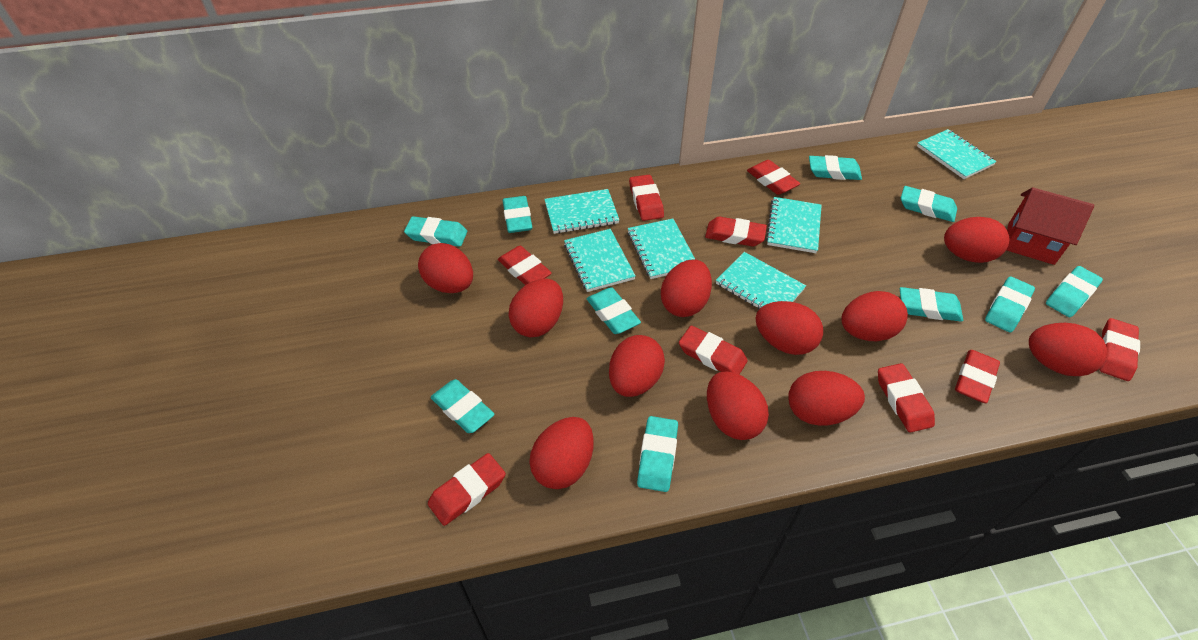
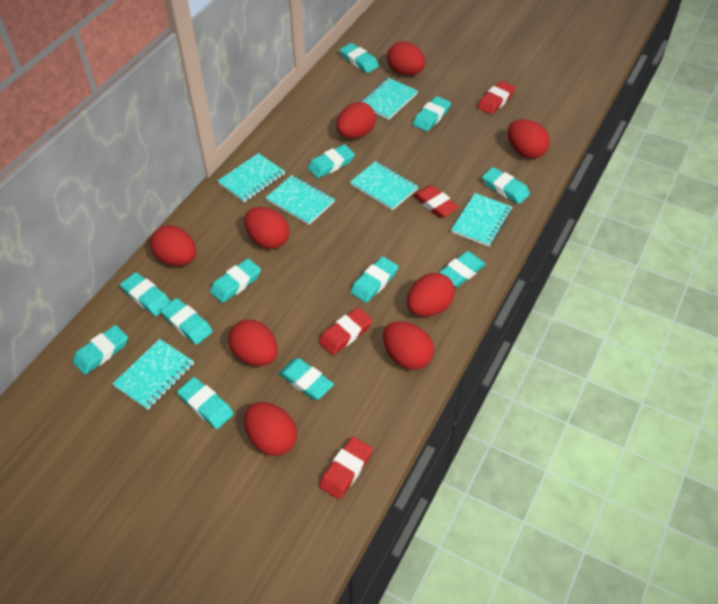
red egg: [418,243,473,293] [508,278,563,337] [529,417,594,489] [609,335,665,397] [661,259,712,317] [707,371,769,440] [755,301,823,355] [788,371,865,426] [841,291,908,341] [944,217,1009,263] [1029,323,1107,376] = 11 -> [150,225,196,266] [228,320,278,366] [244,207,289,249] [244,402,297,456] [337,102,376,139] [383,321,434,370] [387,41,425,75] [407,273,455,317] [508,119,550,159] = 9
red eraser: [428,453,506,526] [498,246,552,285] [629,175,664,221] [679,326,748,375] [705,217,767,246] [747,160,800,195] [878,363,935,433] [955,350,1000,403] [1099,318,1140,381] = 9 -> [319,308,372,355] [319,437,373,499] [413,185,459,218] [477,81,515,115] = 4
red house: [1007,187,1094,265] = 1 -> none = 0
turquoise eraser: [404,216,467,247] [431,379,495,433] [503,196,532,233] [587,287,641,334] [637,416,678,492] [809,155,862,180] [900,287,963,322] [901,186,957,222] [985,276,1035,332] [1046,266,1103,317] = 10 -> [73,325,128,375] [120,272,171,316] [161,298,213,345] [177,377,234,429] [210,259,261,303] [279,358,334,400] [308,144,355,178] [340,43,379,73] [351,257,398,303] [413,96,451,131] [439,251,486,287] [482,167,530,204] = 12

